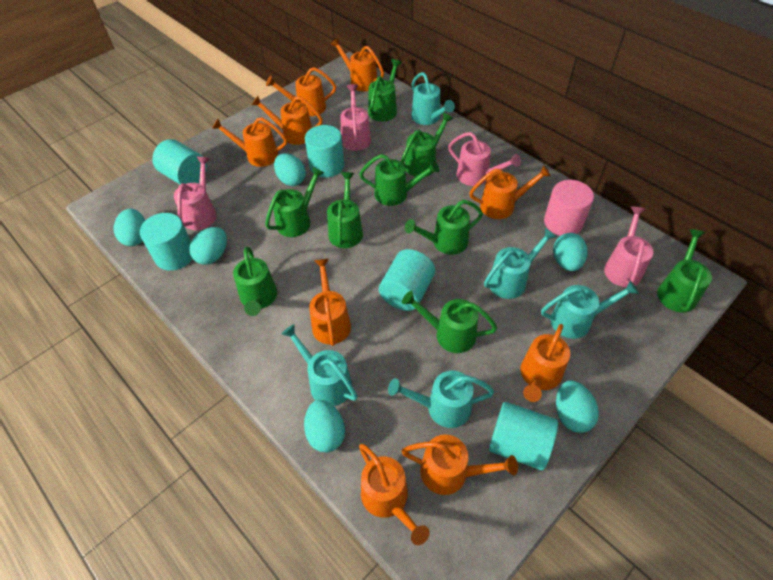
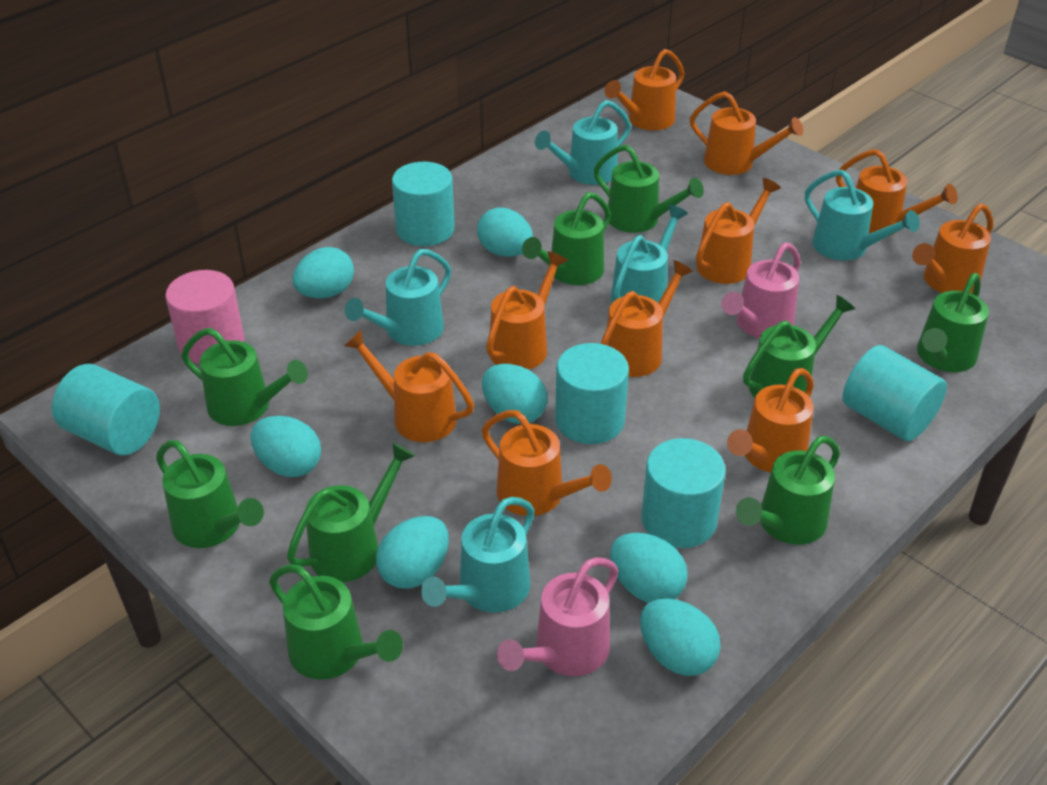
orange watering can: [212,117,287,167] [252,96,323,145] [266,67,336,116] [309,258,351,346] [330,37,384,91] [359,444,430,545] [402,435,518,495] [469,165,551,219] [521,324,570,402] = 9 -> [344,329,474,442] [482,410,612,516] [486,251,568,370] [601,260,693,377] [605,49,684,130] [690,91,803,175] [696,178,781,284] [727,368,814,473] [836,149,958,237] [912,203,993,294] = 10
pink watering can: [174,156,216,230] [340,84,371,151] [448,132,521,186] [604,207,653,287] = 4 -> [497,557,619,676] [721,243,801,338] = 2
turquoise egg: [113,209,145,246] [189,227,227,265] [274,153,306,186] [304,400,345,452] [553,233,587,271] [556,380,599,433] = 6 -> [250,416,321,477] [293,247,354,298] [376,516,449,589] [477,208,533,257] [482,364,547,424] [610,533,688,603] [640,598,720,676] = 7

